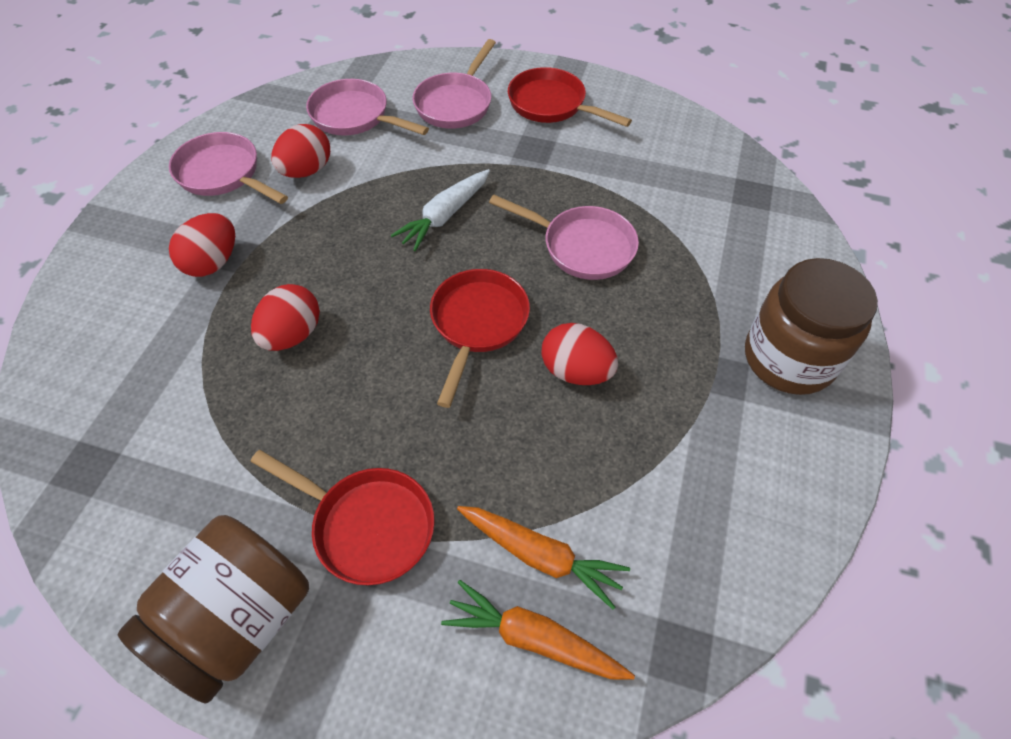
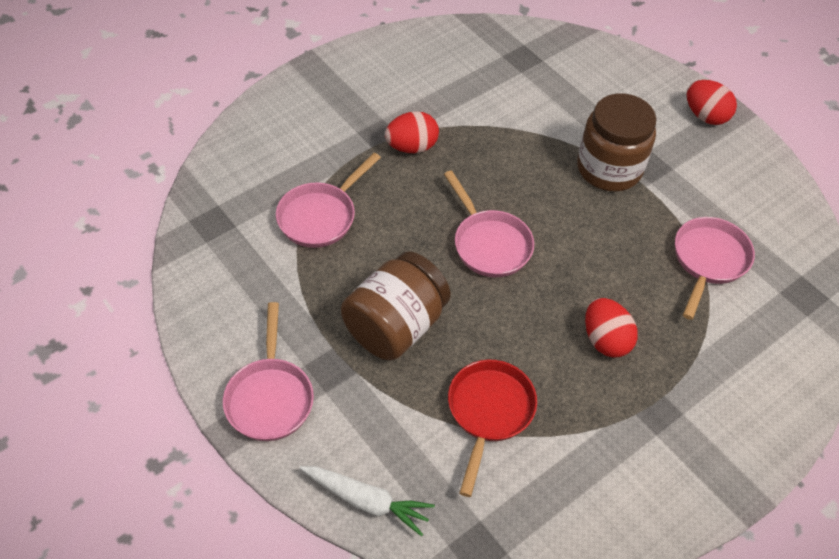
orange carrot: [441,580,635,680] [457,506,630,609] = 2 -> none = 0
red egg: [169,213,235,277] [251,284,320,351] [271,124,330,178] [542,323,618,385] = 4 -> [385,111,439,153] [585,298,638,358] [686,80,737,125] = 3
red pan: [250,450,435,585] [430,269,530,408] [508,67,632,127] = 3 -> [448,360,537,497] = 1

